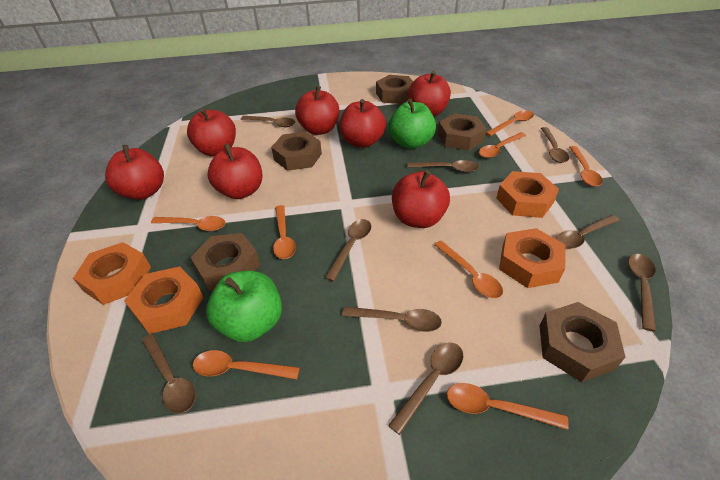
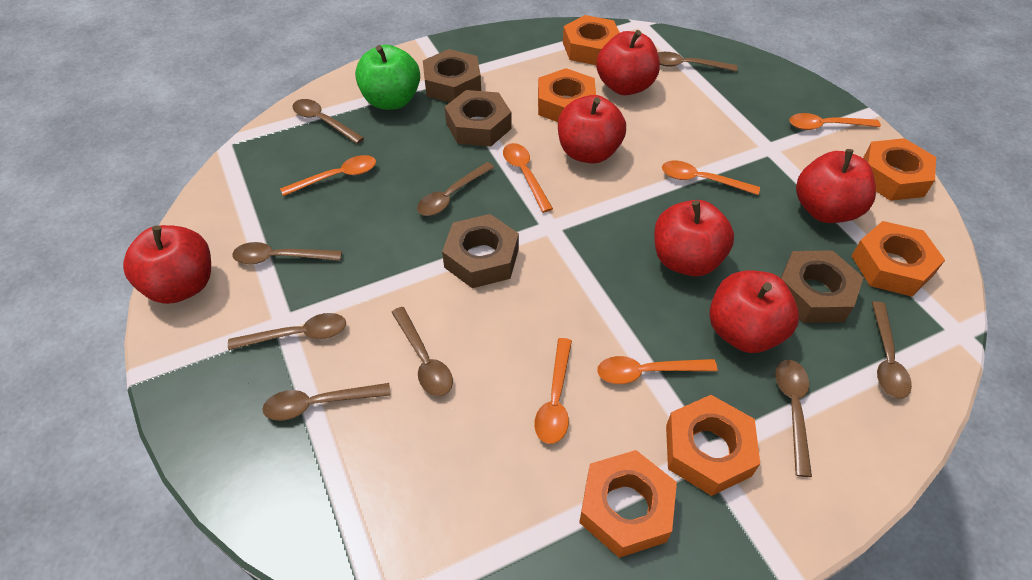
brown nut: [190,233,260,291] [271,132,322,171] [376,75,413,104] [438,113,487,151] [539,302,625,382] = 5 -> [423,49,481,102] [442,214,519,288] [445,90,512,147] [781,250,864,323] = 4
green apple: [206,271,282,342] [388,99,436,149] = 2 -> [355,45,420,110] = 1
orange nut: [73,242,151,305] [124,266,204,334] [496,171,559,218] [499,228,566,288] = 4 -> [538,68,596,122] [563,15,620,65] [579,450,677,558] [666,395,760,496] [852,221,945,296] [863,138,936,201] = 6
orange spoon: [151,216,226,231] [193,350,300,379] [273,205,296,259] [434,241,503,298] [447,383,569,430] [479,132,526,158] [486,111,534,136] [569,146,603,187] = 8 -> [280,155,376,196] [503,143,553,213] [534,338,572,444] [597,356,718,384] [662,161,760,195] [789,113,881,130] = 6
red apple: [105,145,164,200] [187,108,236,156] [207,143,262,199] [295,86,339,135] [339,99,386,148] [392,170,450,228] [408,71,451,116] = 7 -> [123,225,211,304] [558,95,626,163] [596,30,660,95] [654,200,734,276] [709,271,799,353] [796,149,876,223] = 6

